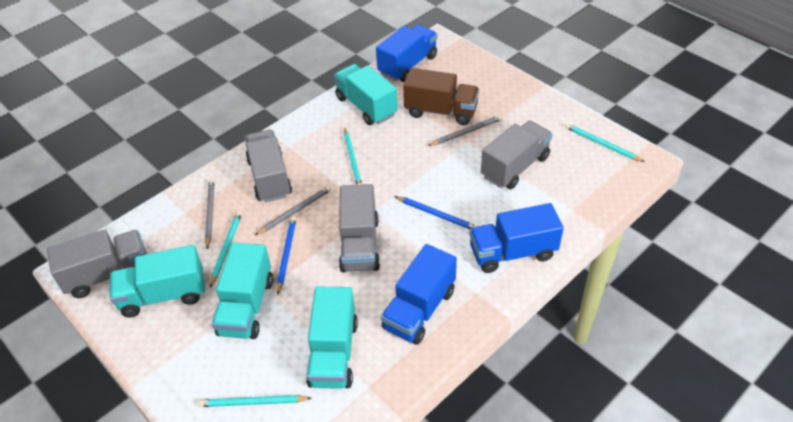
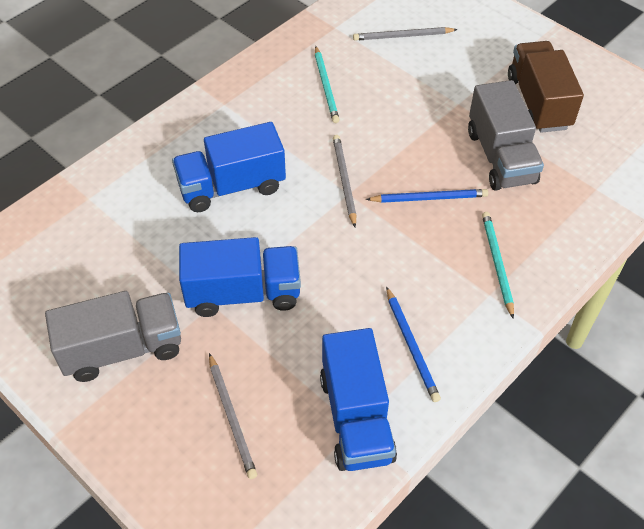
grey truck: [47,230,146,298] [245,130,292,202] [339,184,380,272] [481,121,553,189] = 4 -> [45,291,181,382] [468,80,544,191] = 2
turquoise pencil: [198,395,311,407] [210,211,242,288] [344,128,362,185] [565,124,644,162] = 4 -> [315,46,340,123] [482,212,514,319] = 2
turquoise truck: [110,245,205,318] [212,242,273,339] [306,287,358,389] [334,64,398,125] = 4 -> none = 0

